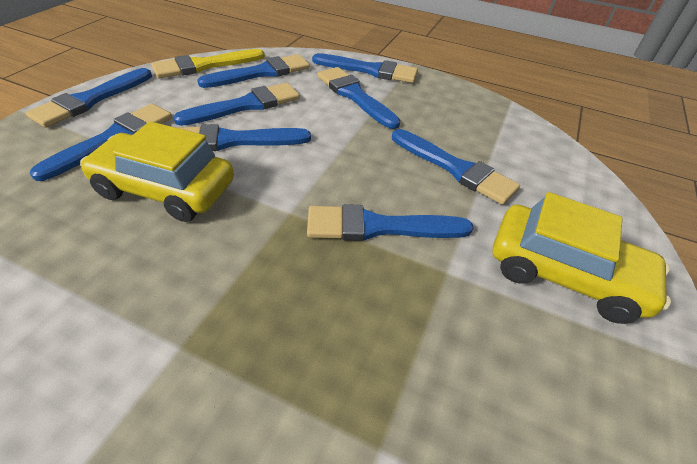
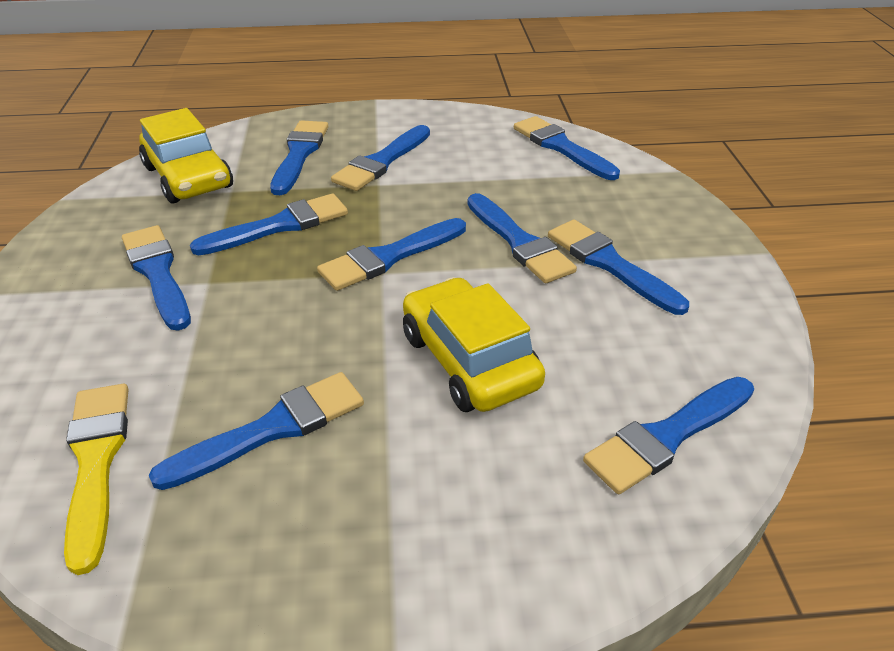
blue brush: [26,68,152,128] [30,104,172,181] [173,83,300,126] [176,124,311,151] [197,54,310,88] [307,204,474,241] [312,53,418,83] [317,67,400,129] [392,129,520,205] = 9 -> [122,225,191,331] [149,372,364,490] [190,193,348,255] [270,120,328,195] [317,218,466,291] [331,125,430,191] [468,193,577,283] [514,116,620,180] [548,219,689,315] [583,377,754,494] = 10

